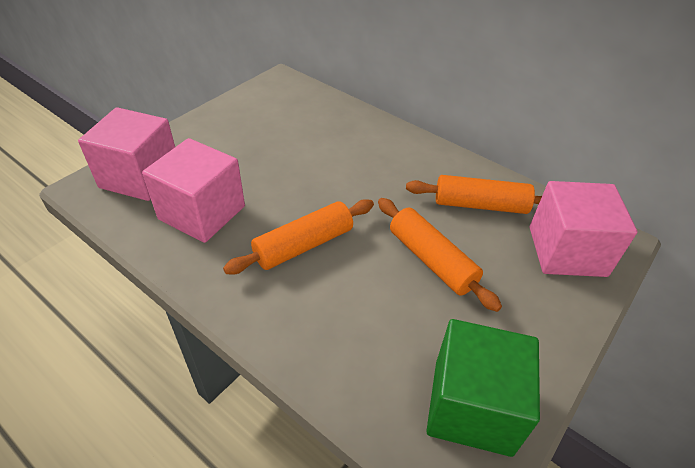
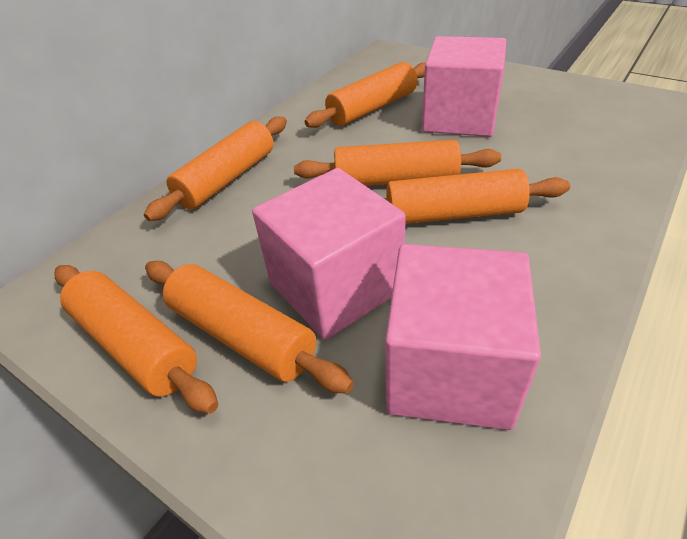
green cube: [426,319,540,457] = 1 -> none = 0
orange rolling pin: [223,199,374,275] [378,198,502,312] [406,175,542,214] = 3 -> [55,265,218,414] [144,117,287,221] [145,261,354,394] [294,140,501,186] [305,62,426,128] [384,169,570,224] = 6

